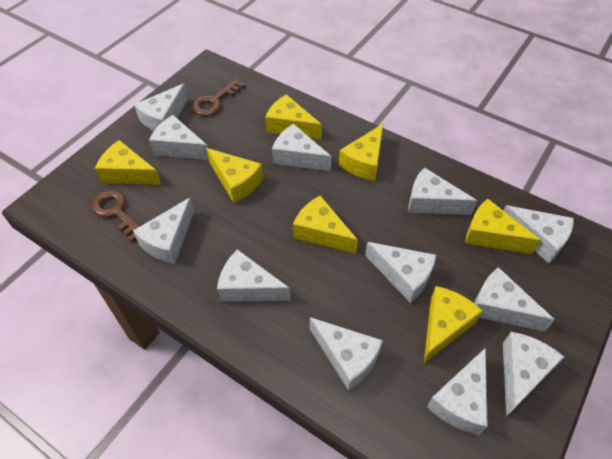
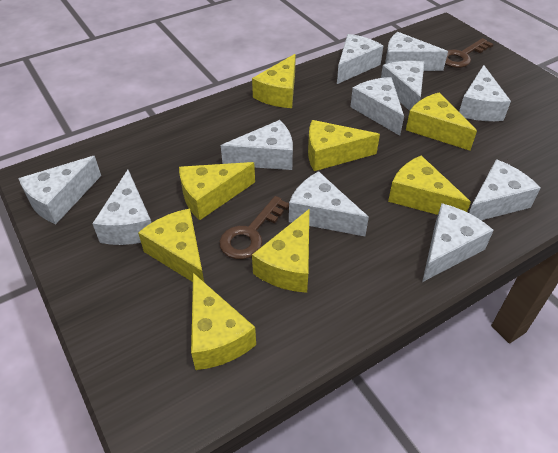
white cheese: [133,198,194,264] [134,83,188,131] [149,115,209,160] [217,249,290,302] [272,124,332,171] [310,317,383,391] [365,242,436,303] [408,167,477,215] [427,348,488,435] [474,267,555,332] [503,205,574,263] [503,332,564,417] = 12 -> [18,156,101,224] [92,170,151,245] [221,120,293,170] [289,171,369,236] [337,34,383,84] [350,77,404,136] [381,61,424,111] [385,32,448,71] [422,203,494,282] [459,65,511,121] [469,159,541,220] = 11
yellow cheese: [95,140,161,185] [207,148,263,203] [265,94,322,140] [293,195,358,254] [339,124,383,181] [424,286,483,363] [465,199,541,254] = 7 -> [138,208,204,282] [179,162,255,220] [191,273,256,370] [252,54,296,108] [252,209,309,293] [308,120,380,171] [388,155,471,215] [406,92,477,151] = 8

